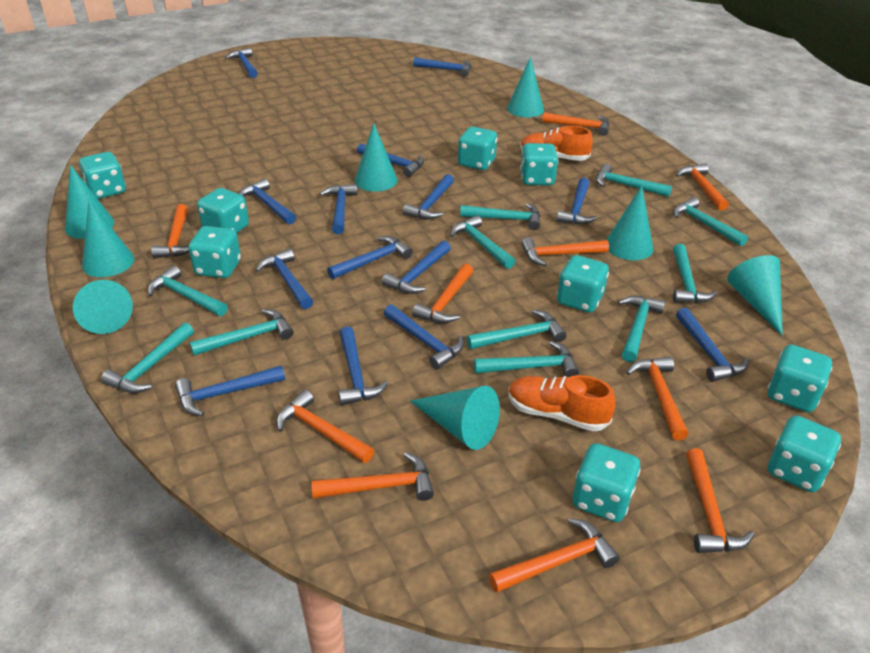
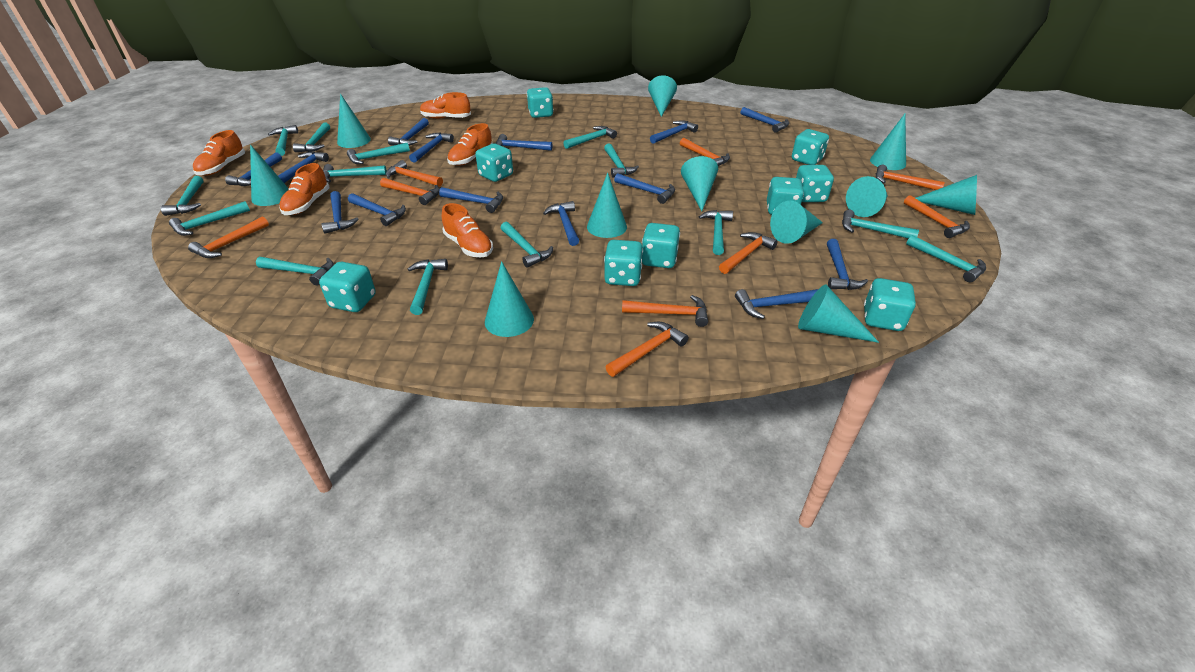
orange hammer: [151,204,189,259] [276,390,374,463] [311,452,434,501] [412,264,473,323] [489,518,620,593] [521,237,609,266] [542,113,609,136] [626,357,688,440] [676,163,729,211] [686,448,754,553] = 10 -> [188,216,269,258] [380,178,440,205] [386,160,443,187] [606,322,689,377] [622,295,708,327] [680,138,730,166] [719,232,778,274] [876,165,945,190] [904,195,970,238] = 9
orange shoe: [508,375,615,431] [520,126,593,161] = 2 -> [193,130,245,176] [279,163,330,215] [420,92,471,119] [442,203,493,257] [447,123,493,166] = 5
turquoise cone: [65,165,114,239] [73,280,133,334] [82,200,134,277] [355,123,397,192] [410,386,500,450] [507,57,544,117] [607,186,653,260] [727,255,783,336] = 8 -> [250,144,289,206] [337,94,371,148] [485,261,534,337] [587,173,627,238] [648,76,677,117] [681,156,718,211] [770,201,823,244] [798,285,879,343] [846,176,888,217] [870,114,906,170] [916,175,977,215] = 11
turquoise hammer: [101,322,194,393] [148,265,228,316] [190,309,293,356] [450,215,516,269] [460,203,540,230] [467,310,567,349] [474,341,579,377] [596,163,672,197] [618,296,666,362] [673,197,748,246] [673,244,717,303] = 11 -> [161,176,203,216] [169,201,250,236] [256,257,334,286] [268,125,298,156] [293,123,330,152] [323,164,387,182] [347,143,410,164] [408,259,448,315] [501,222,553,268] [563,126,617,149] [604,143,639,178] [699,210,733,255] [842,210,919,239] [906,235,986,282] = 14

